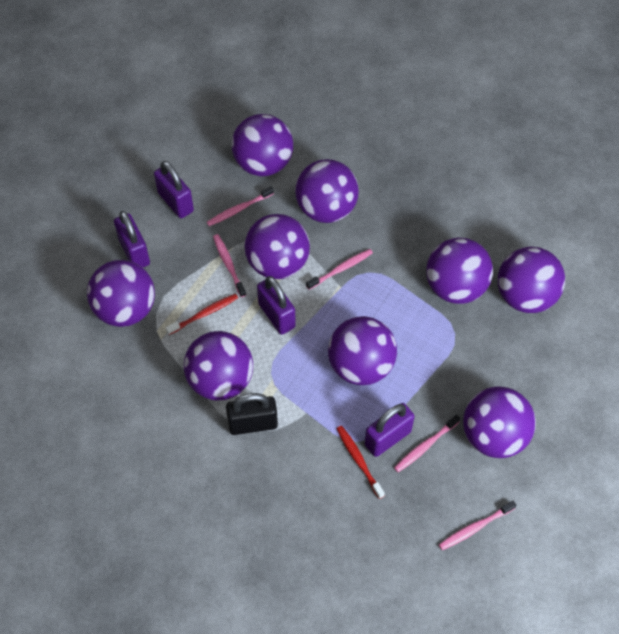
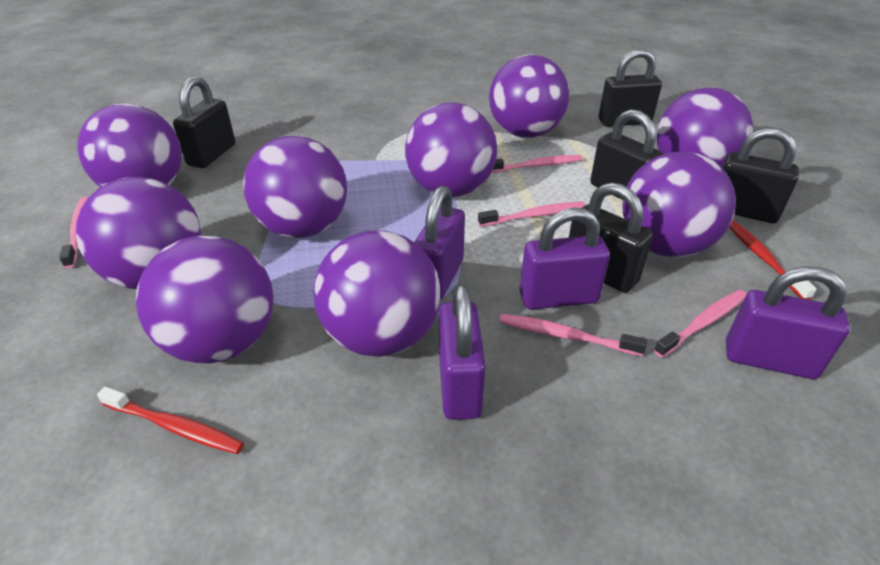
black padlock: [226,393,278,435] = 1 -> [173,76,235,168] [569,182,653,293] [590,109,664,200] [598,48,662,127] [722,128,799,223] = 5

